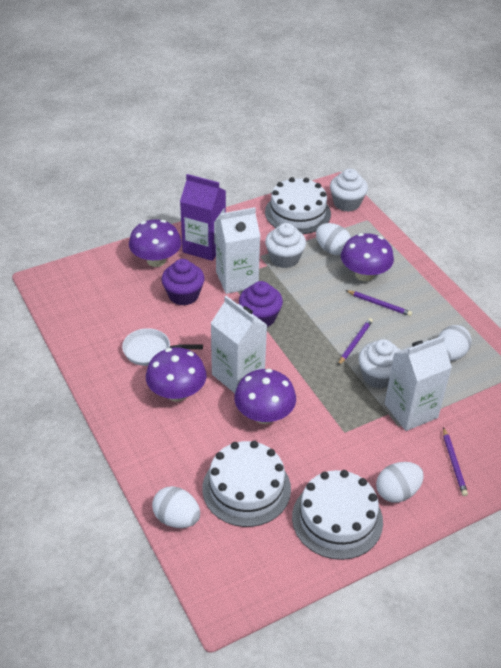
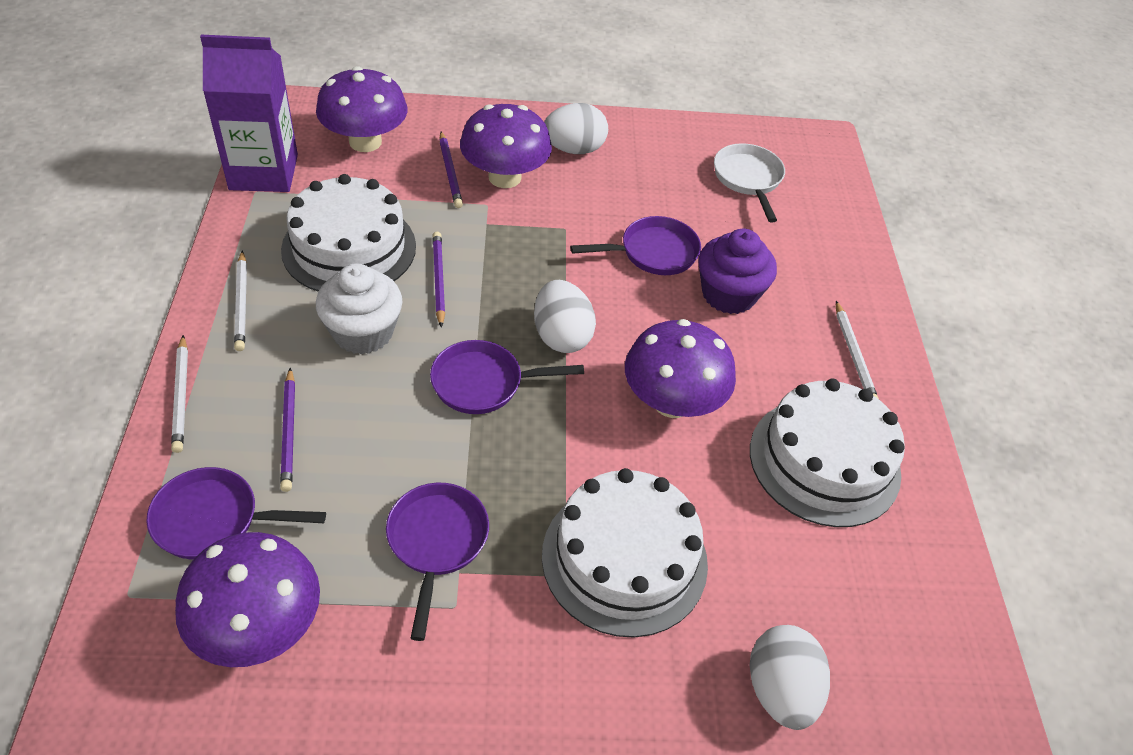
purple cupcake: [162,259,205,305] [239,281,283,327] = 2 -> [699,228,777,314] = 1
purple pan: none = 0 -> [146,467,326,559] [386,483,489,641] [430,340,584,414] [570,216,701,275] = 4
white carton: [211,296,267,393] [216,207,260,294] [385,335,452,431] = 3 -> none = 0
white cupcake: [265,223,306,268] [330,168,368,212] [359,339,401,389] = 3 -> [316,263,402,355] = 1
white egg: [152,486,200,528] [316,223,351,255] [376,462,424,503] [438,325,472,361] = 4 -> [534,280,596,353] [544,103,608,154] [750,625,830,730] = 3
white pencil: none = 0 -> [171,335,188,453] [234,251,247,351] [836,301,879,399] = 3

